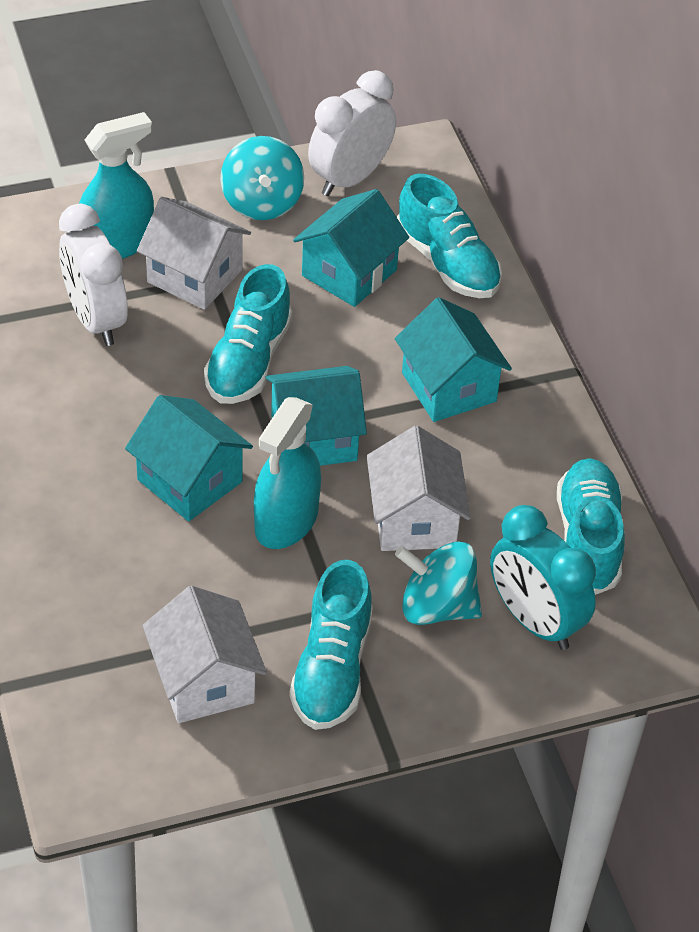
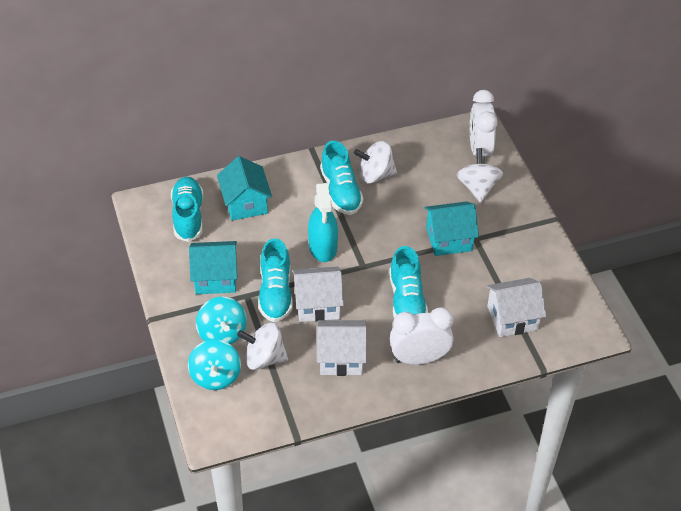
turquoise clock: [490,505,596,650] = 1 -> none = 0
turquoise house: [125,395,253,521] [265,366,367,466] [293,189,409,307] [395,297,512,422] = 4 -> [189,241,237,294] [217,156,272,221] [424,201,479,256] = 3
turquoise spray bottle: [79,112,154,259] [254,397,321,549] = 2 -> [308,183,338,262] = 1
white spinning top: none = 0 -> [237,323,288,370] [354,141,397,184] [457,148,503,203] = 3

